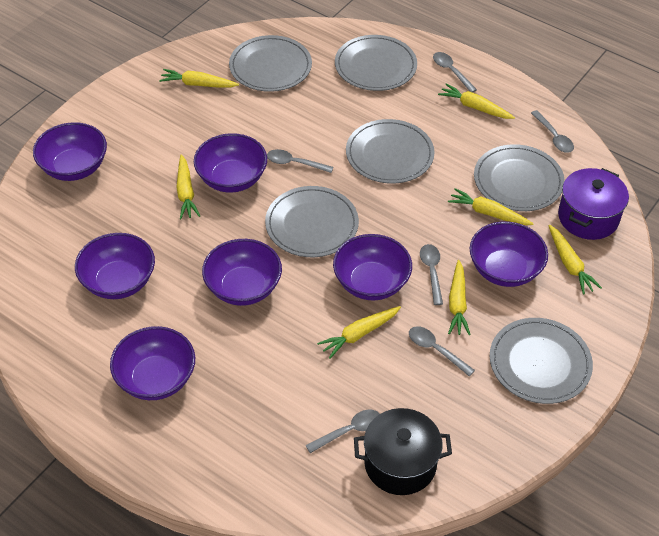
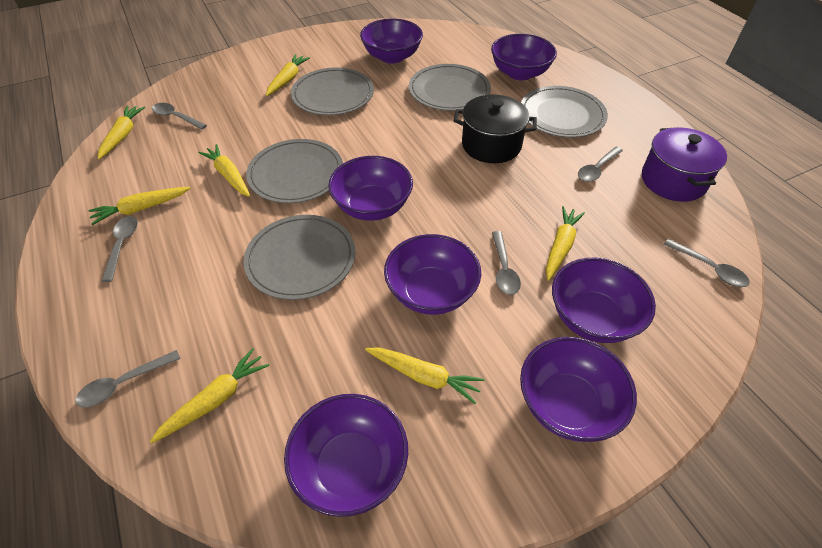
grey plate: [229,35,312,92] [265,186,359,257] [335,35,417,91] [346,119,435,184] [474,144,565,211] [490,318,593,404] = 6 -> [243,215,355,300] [246,139,343,203] [291,68,374,115] [409,64,491,111] [521,86,608,138] = 5

